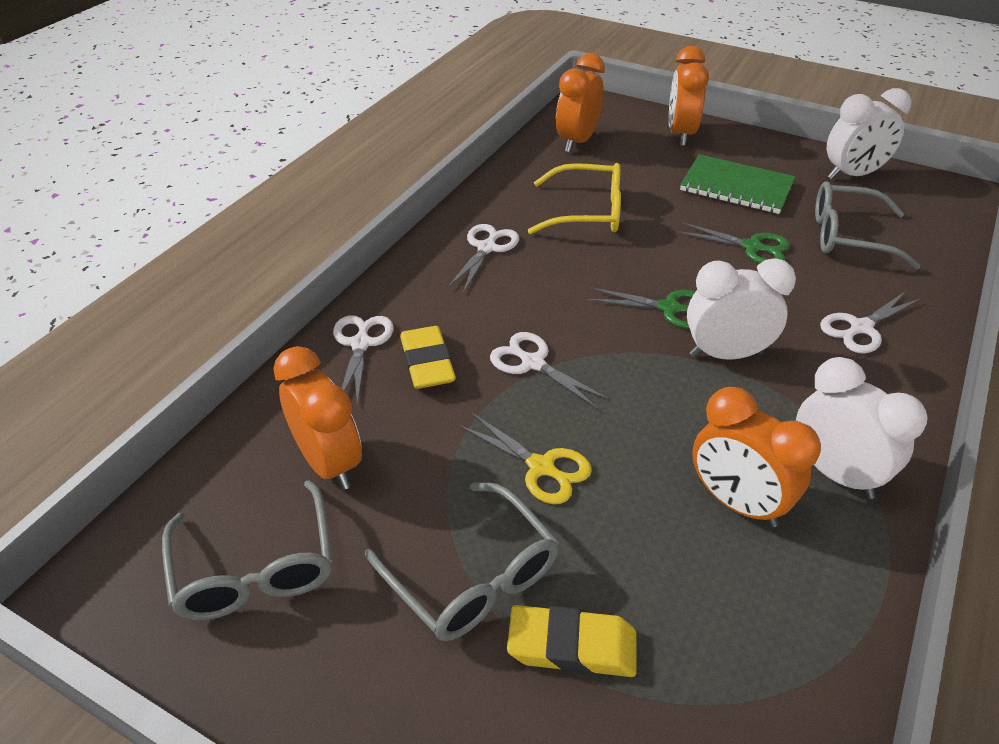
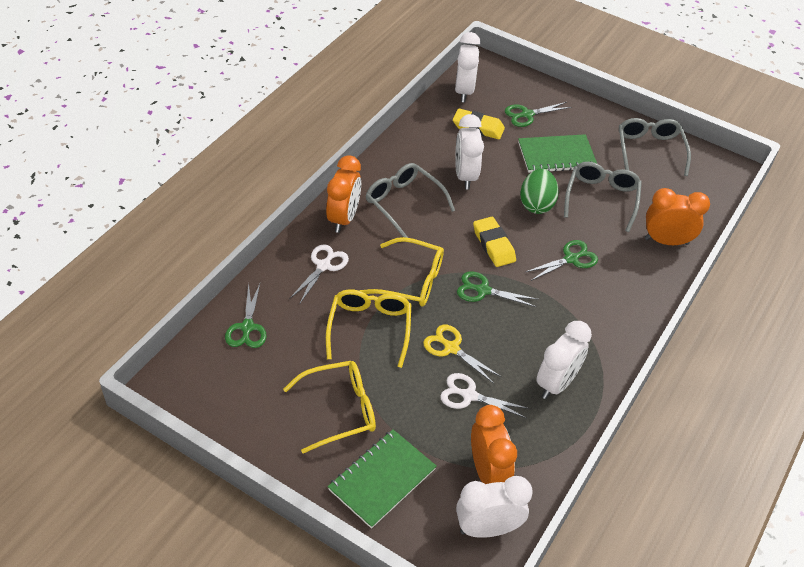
green egg: none = 0 -> [520,169,559,214] = 1
green notebook: [680,154,796,214] = 1 -> [328,429,437,529] [518,134,597,173] = 2
green scissors: [587,287,696,329] [677,222,790,264] = 2 -> [225,284,267,348] [457,271,539,307] [505,102,571,127] [526,240,598,281] = 4
orange clock: [273,346,362,490] [556,53,605,152] [669,46,709,146] [692,387,821,527] = 4 -> [326,155,361,233] [471,405,517,484] [645,188,710,245] = 3
white clock: [687,258,796,360] [796,357,928,499] [827,88,912,180] = 3 -> [455,32,481,102] [455,114,484,190] [456,476,533,538] [536,321,592,399] = 4
white scissors: [333,315,394,405] [448,224,519,292] [490,332,610,409] [820,291,921,354] = 4 -> [290,244,349,303] [440,373,529,418] = 2
yellow glasses: [528,163,621,234] = 1 -> [283,361,376,454] [326,289,411,368] [360,237,444,307] = 3

